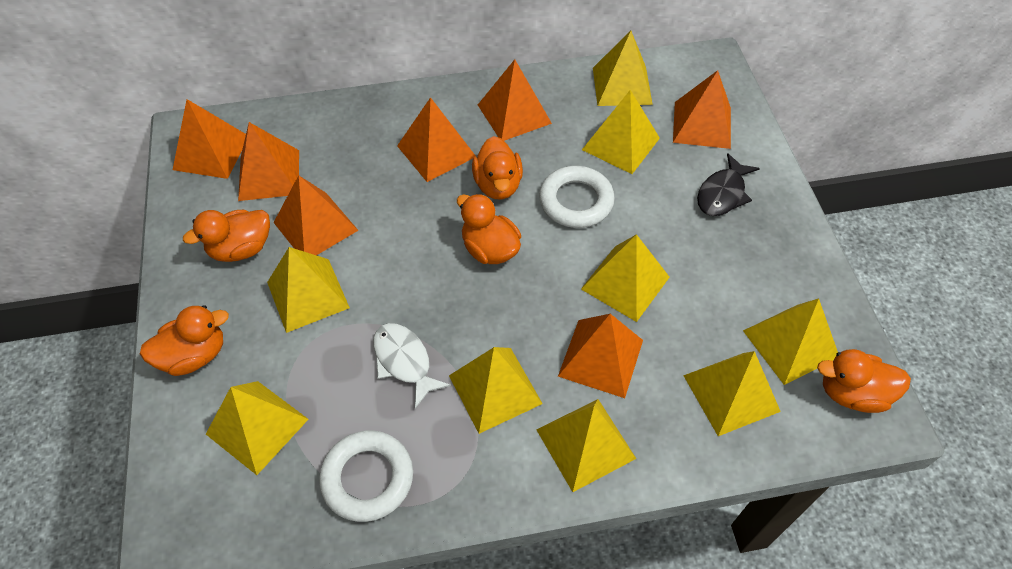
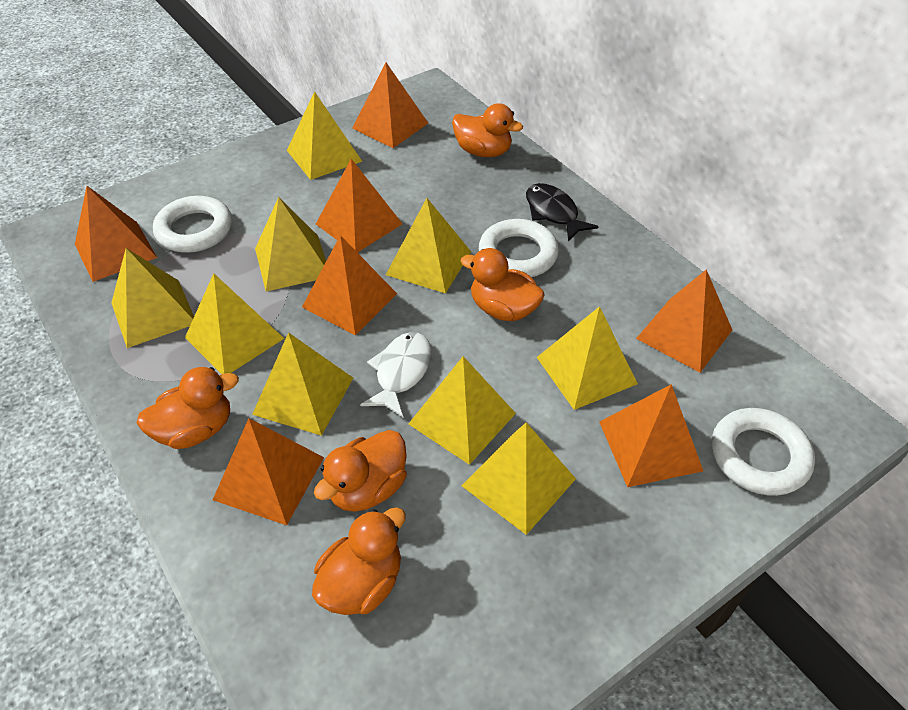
white ring: [319,430,413,522] [539,166,615,228] = 2 -> [153,196,232,253] [479,219,559,277] [712,408,815,496] = 3

